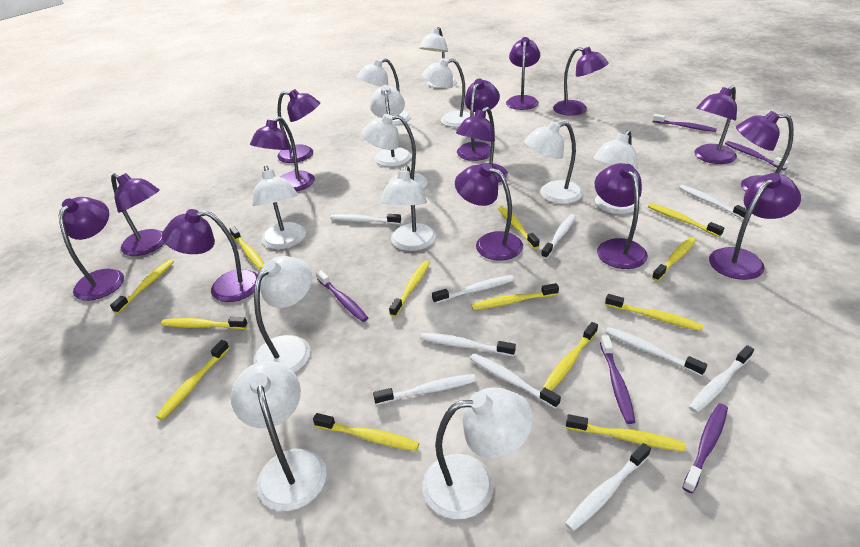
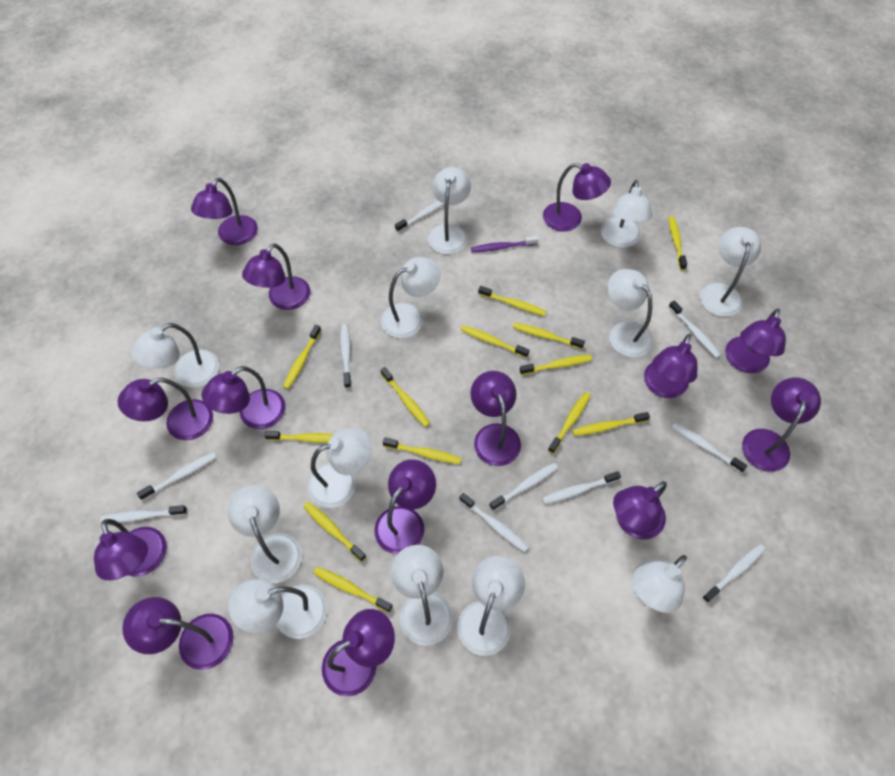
purple toothbrush: [316,270,368,322] [600,335,635,424] [653,114,717,132] [682,403,728,493] [725,141,789,170] = 5 -> [471,236,538,252] = 1

